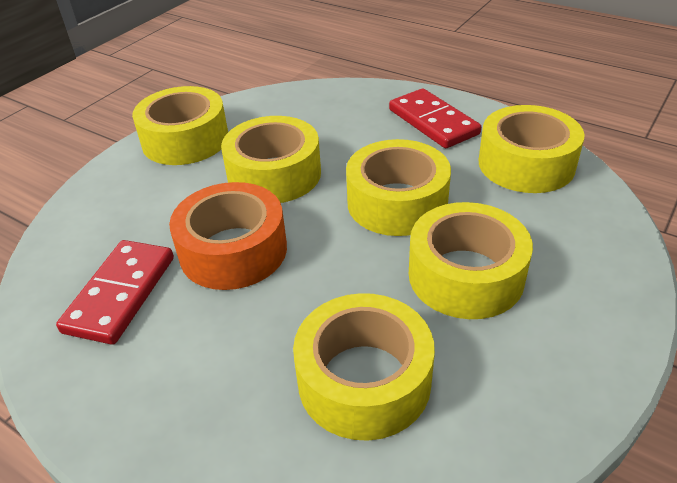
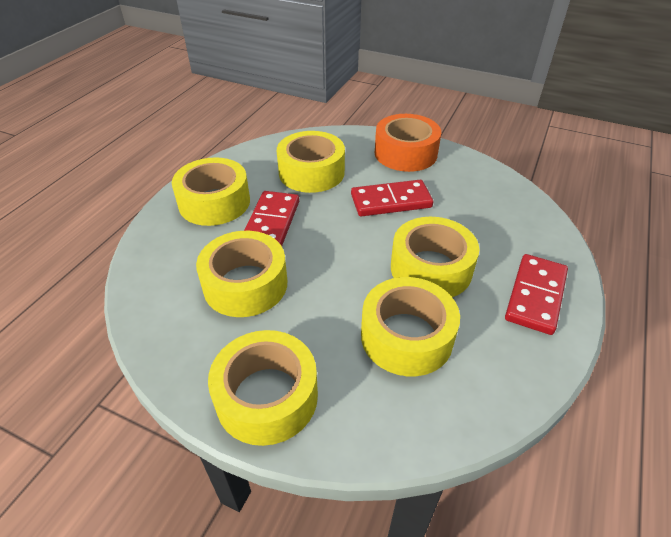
red domino: [56,240,174,345] [389,88,481,148] = 2 -> [244,191,299,246] [351,180,433,217] [505,254,568,335] = 3

